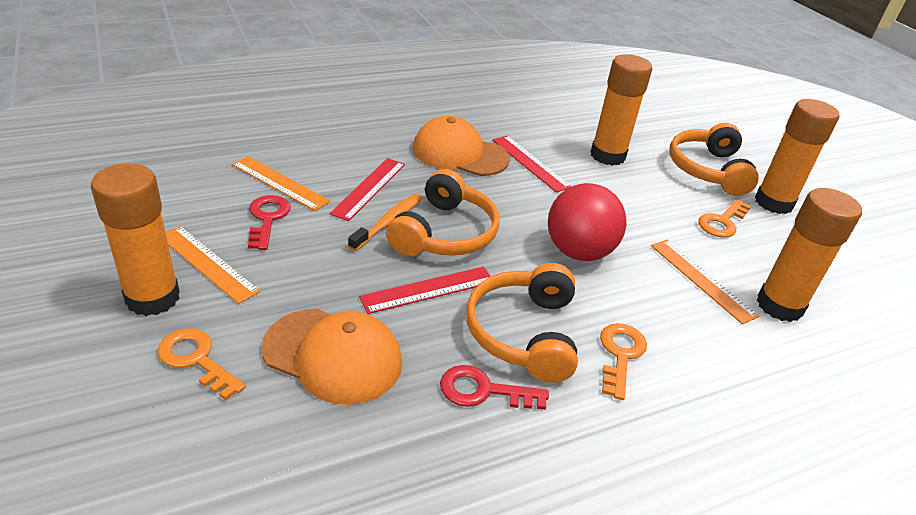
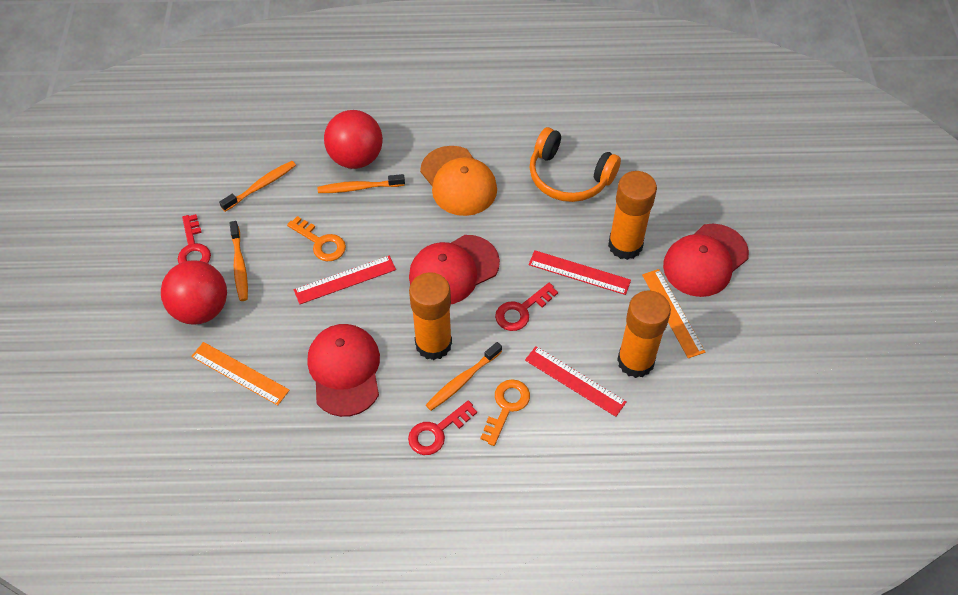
orange cap: [262,309,402,405] [413,116,510,176] = 2 -> [420,146,497,216] = 1
orange glue stick: [91,163,180,316] [591,54,652,166] [755,99,840,214] [757,188,862,322] = 4 -> [409,272,452,360] [608,171,657,260] [617,291,671,378] = 3
orange headphones: [386,169,500,256] [466,263,578,383] [669,123,759,196] = 3 -> [530,127,621,202] = 1
orange key: [157,328,246,400] [600,323,647,400] [698,199,752,238] = 3 -> [287,216,346,261] [480,379,530,446] = 2
orange ruler: [166,226,260,304] [232,156,331,211] [651,240,759,324] = 3 -> [191,342,290,405] [642,269,705,358] = 2
orange toothbrush: [348,194,423,251] = 1 -> [219,161,296,212] [230,221,248,301] [318,174,405,193] [426,342,502,411] = 4
red ball: [548,183,627,261] = 1 -> [161,260,227,325] [324,110,383,169] = 2
red cap: none = 0 -> [308,324,380,417] [409,235,500,304] [663,224,749,297] = 3
red key: [248,195,291,250] [440,365,549,410] = 2 -> [178,214,211,264] [408,400,477,455] [495,283,558,331] = 3

